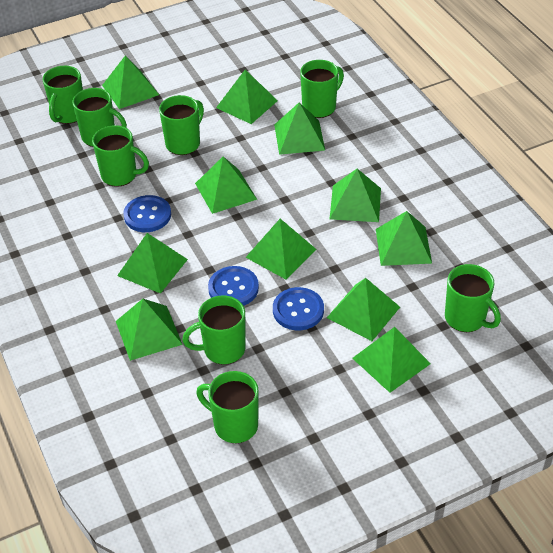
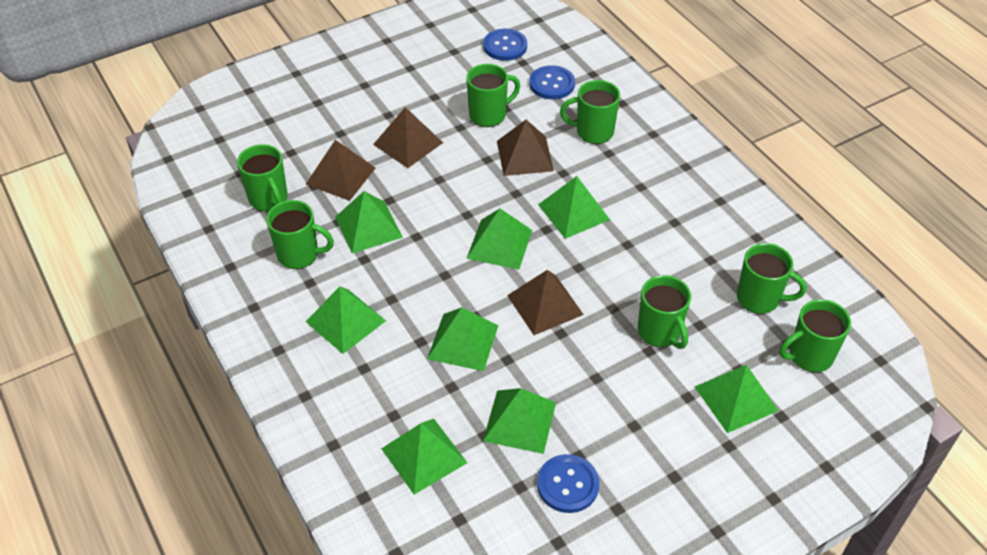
brown pyramid: none = 0 -> [306,140,375,201] [373,107,443,168] [497,120,554,176] [507,270,584,335] = 4
green mug: [43,66,83,124] [72,88,127,147] [92,125,149,187] [159,95,204,155] [182,295,246,365] [196,371,259,443] [300,60,344,118] [445,264,501,332] = 8 -> [237,144,288,211] [266,200,334,269] [466,64,520,127] [560,80,620,144] [638,275,691,349] [737,243,806,314] [779,299,851,372] = 7
green pyramid: [102,56,159,109] [116,299,183,361] [117,233,188,294] [195,157,257,214] [216,70,278,124] [245,219,316,279] [274,102,325,155] [327,278,400,341] [330,169,381,222] [352,327,431,393] [376,211,432,266] = 11 -> [306,286,386,354] [335,191,403,253] [381,419,467,495] [427,307,498,371] [466,209,532,270] [483,388,556,454] [538,176,610,239] [695,365,779,433] = 8

